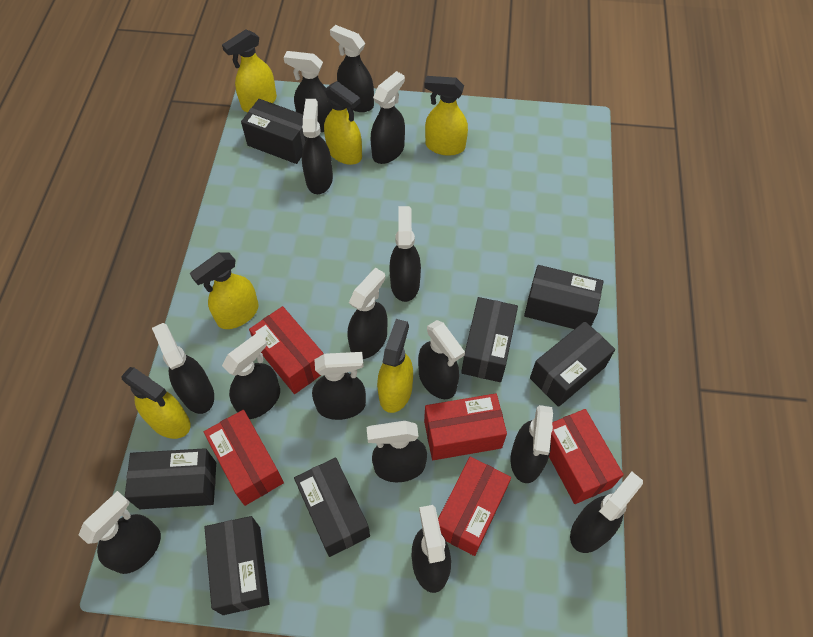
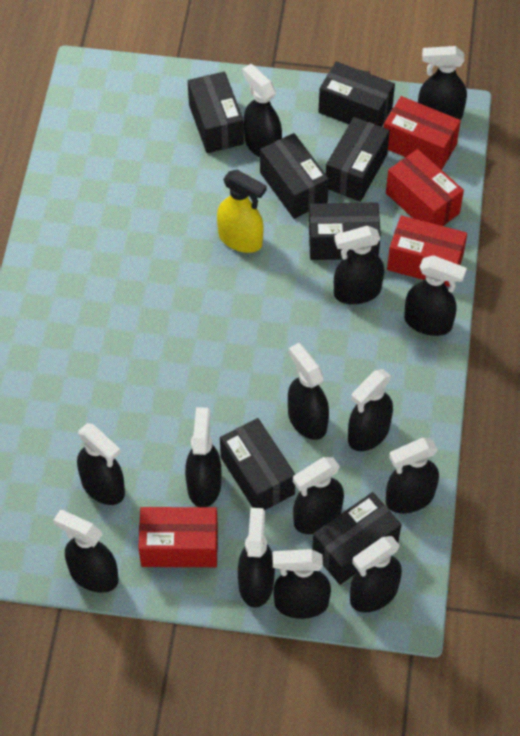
black spray bottle: [79,491,161,574] [152,323,214,414] [222,332,280,419] [283,51,332,132] [302,99,333,194] [312,352,366,420] [330,25,374,112] [347,268,388,359] [367,421,427,482] [370,71,405,164] [389,206,421,302] [412,505,451,593] [418,320,465,399] [511,405,553,483] [570,472,643,553] = 15 -> [53,510,118,593] [77,423,125,505] [185,407,221,507] [238,508,275,608] [242,64,282,157] [273,549,331,619] [288,343,329,440] [293,457,344,534] [334,226,384,304] [348,369,393,451] [350,536,402,612] [386,438,439,513] [404,255,467,336] [418,46,467,120] = 14
red box: [204,410,284,506] [249,306,324,394] [424,393,507,460] [438,456,511,556] [549,409,624,504] = 5 -> [138,507,218,567] [384,96,461,170] [386,149,464,226] [387,215,467,287] = 4
yellow spray bottle: [121,367,191,439] [190,252,259,329] [222,29,277,112] [324,81,362,165] [377,319,413,413] [424,76,468,156] = 6 -> [217,170,267,253] = 1

